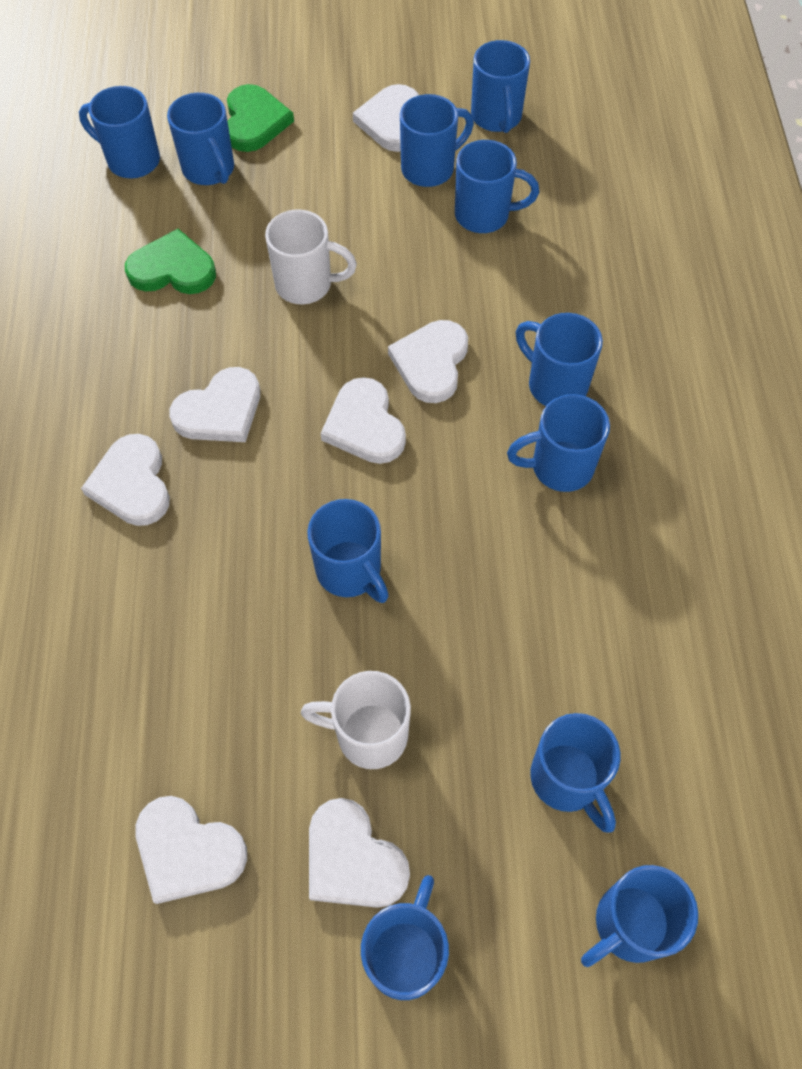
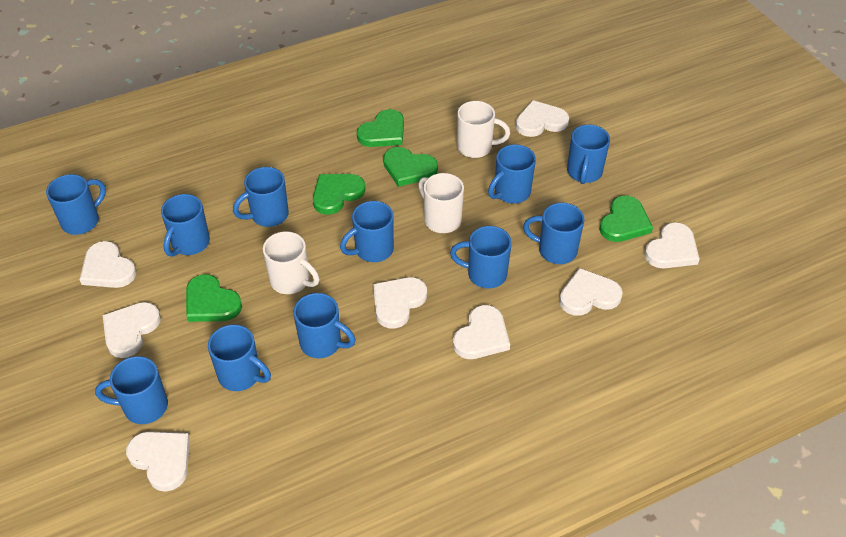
green heart: [125,229,216,294] [227,84,294,152] = 2 -> [186,274,242,322] [313,174,365,215] [357,109,404,147] [383,147,438,187] [599,195,653,242] = 5
white heart: [81,434,170,526] [135,796,247,904] [169,367,260,442] [309,798,410,908] [320,377,406,464] [353,84,419,152] [388,320,468,403] = 7 -> [79,241,136,288] [103,302,161,358] [126,431,190,492] [373,277,427,329] [453,305,510,359] [516,100,569,137] [559,268,623,316] [644,222,700,269] = 8
white mug: [265,210,357,304] [301,671,411,769] = 2 -> [263,231,319,294] [418,173,464,233] [457,101,510,158] = 3

